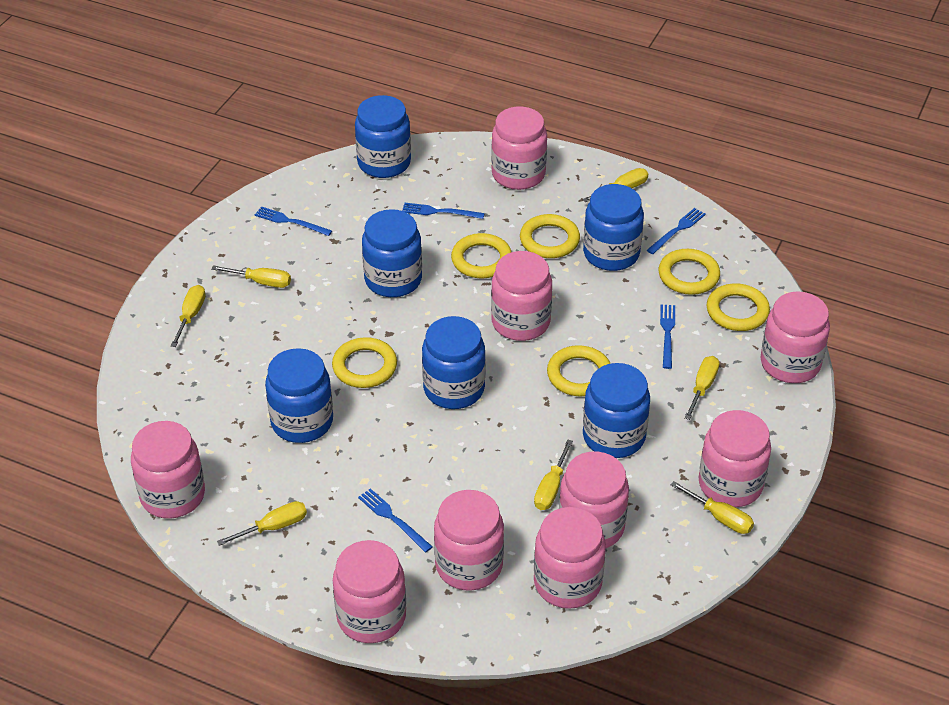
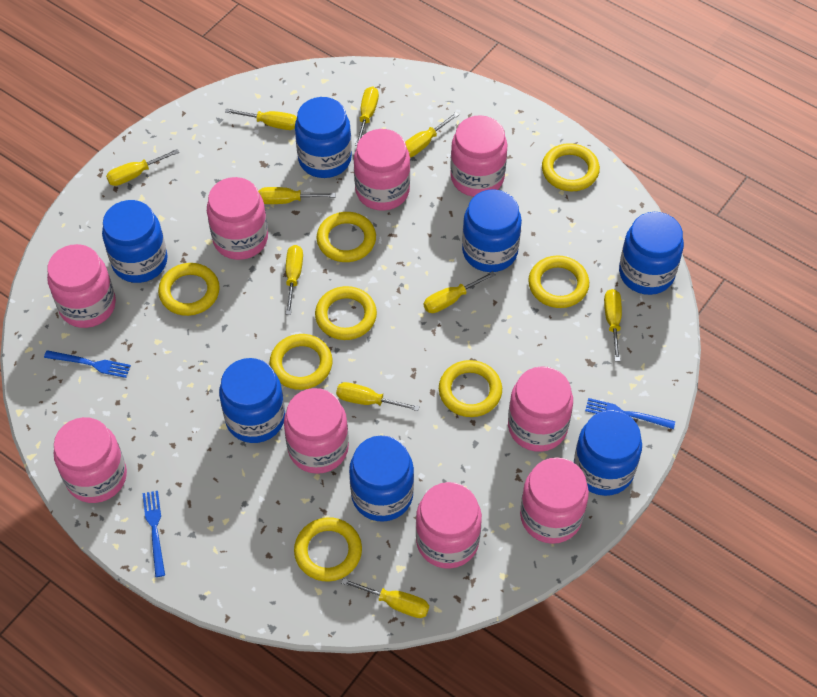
blue fork: [255,206,332,236] [358,488,433,552] [402,203,485,219] [647,208,706,254] [660,304,675,369] = 5 -> [44,350,131,378] [142,491,165,577] [585,398,675,429] = 3
blue jar: [265,348,333,443] [355,95,411,178] [362,209,422,297] [422,316,486,409] [583,184,644,271] [583,363,650,458] = 6 -> [102,200,168,283] [219,358,285,443] [295,97,352,178] [349,436,414,522] [462,189,522,272] [574,410,642,496] [619,212,684,295] = 7
yellow ring: [332,337,397,388] [451,233,511,278] [520,214,580,258] [547,345,611,396] [659,249,720,295] [707,283,770,331] = 6 -> [158,263,220,316] [269,334,333,390] [294,517,362,581] [315,286,377,340] [317,212,376,262] [439,360,502,417] [528,255,589,308] [542,143,600,191] = 8
yellow screwdriver: [171,285,206,347] [211,265,291,288] [217,501,307,546] [534,440,573,510] [582,168,648,202] [671,481,754,534] [684,356,720,420] = 7 -> [106,149,179,186] [225,108,297,130] [258,187,336,204] [286,245,303,315] [336,382,420,411] [341,578,429,618] [355,86,379,146] [405,112,459,158] [424,271,495,313] [604,289,622,361] = 10

